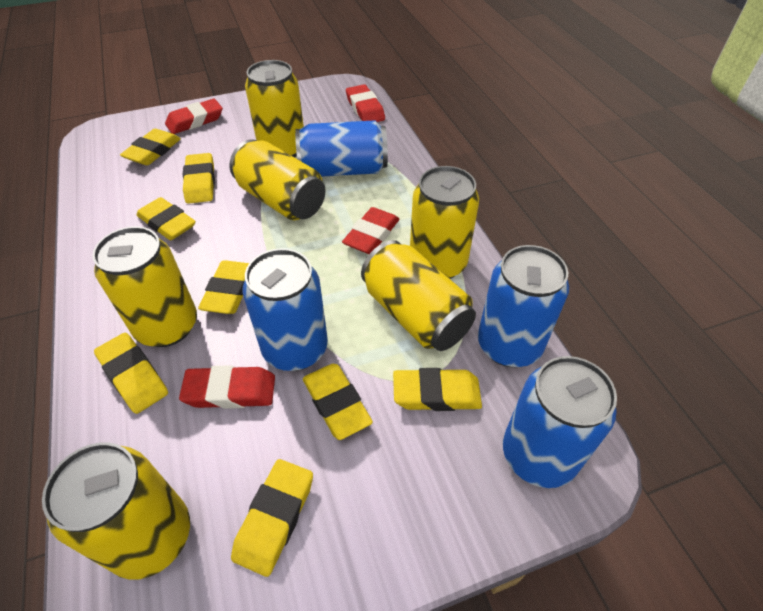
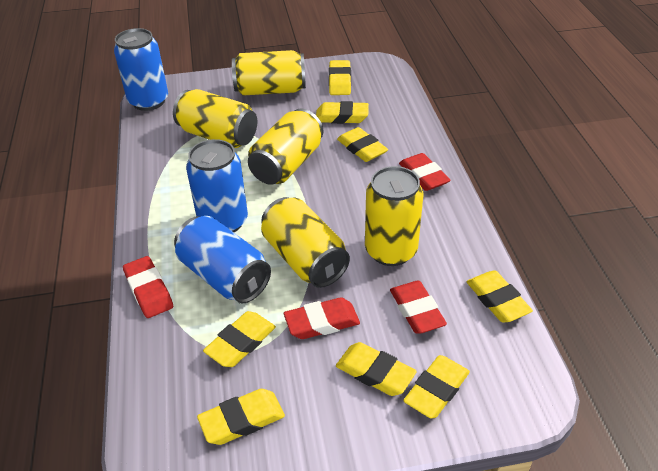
blue can: [242,248,328,371] [295,120,388,177] [478,245,569,367] [503,356,617,488] = 4 -> [114,28,168,111] [174,216,271,303] [186,139,248,232] = 3
yellow can: [42,442,190,580] [92,226,197,347] [229,139,326,220] [245,60,304,158] [361,240,476,351] [410,166,479,279] = 6 -> [173,89,257,148] [232,50,306,96] [248,108,323,185] [261,197,350,288] [365,166,423,266] = 5

